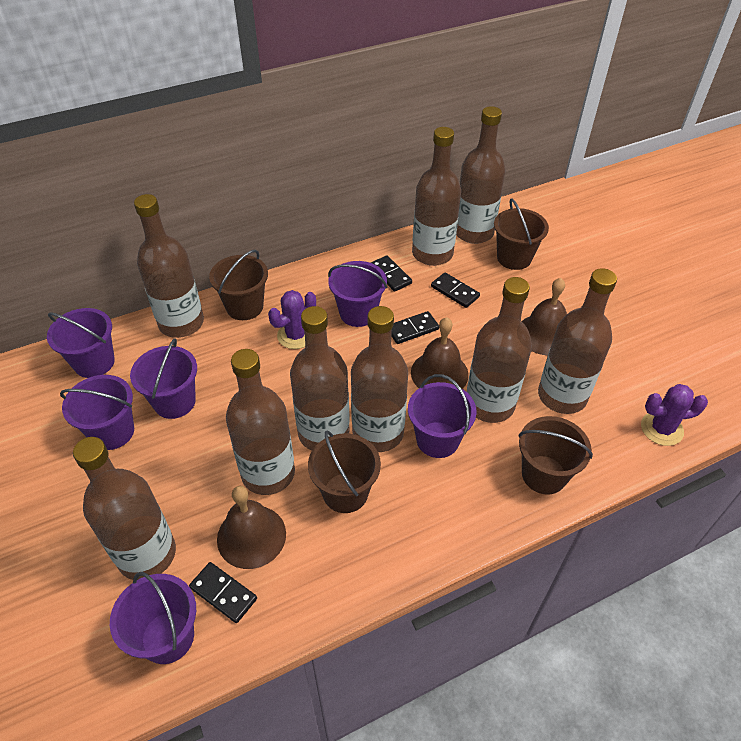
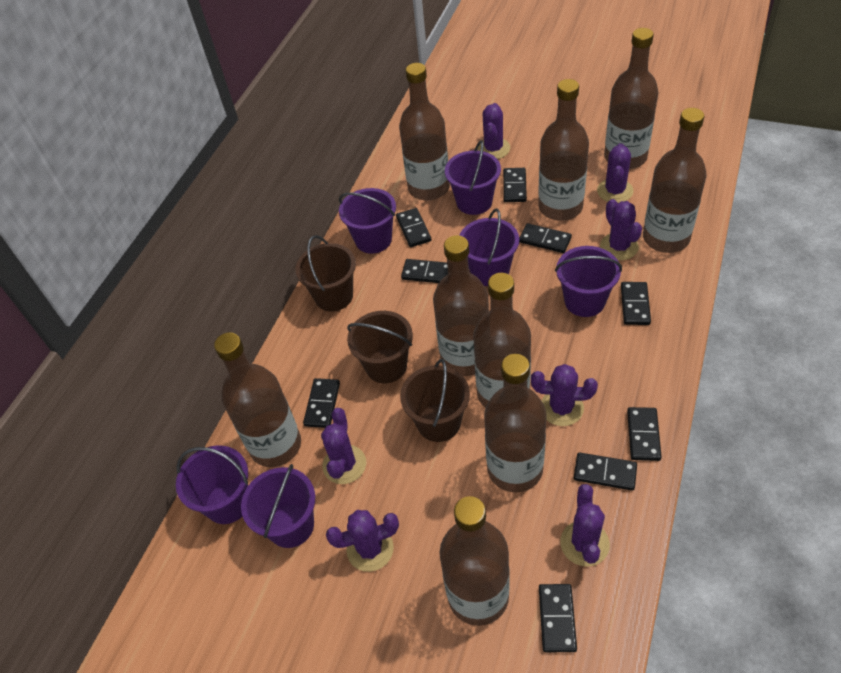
black domino: [189,562,257,623] [371,255,412,292] [391,311,439,344] [431,273,480,308] = 4 -> [303,378,340,428] [396,208,431,247] [401,259,448,283] [503,168,527,202] [519,223,572,253] [539,584,577,652] [574,452,637,490] [621,282,651,325] [627,407,662,461] = 9
brown bell: [217,486,286,569] [411,317,469,389] [521,278,567,355] = 3 -> none = 0
brown bucket: [209,250,268,320] [308,430,381,513] [494,198,549,270] [518,416,593,495] = 4 -> [295,235,356,312] [347,311,413,383] [400,359,470,442] = 3
purple cactus: [268,290,316,349] [641,384,708,446] = 2 -> [321,408,366,484] [326,510,399,572] [477,103,510,159] [531,364,598,426] [560,484,610,567] [597,143,634,203] [600,199,642,260] = 7

